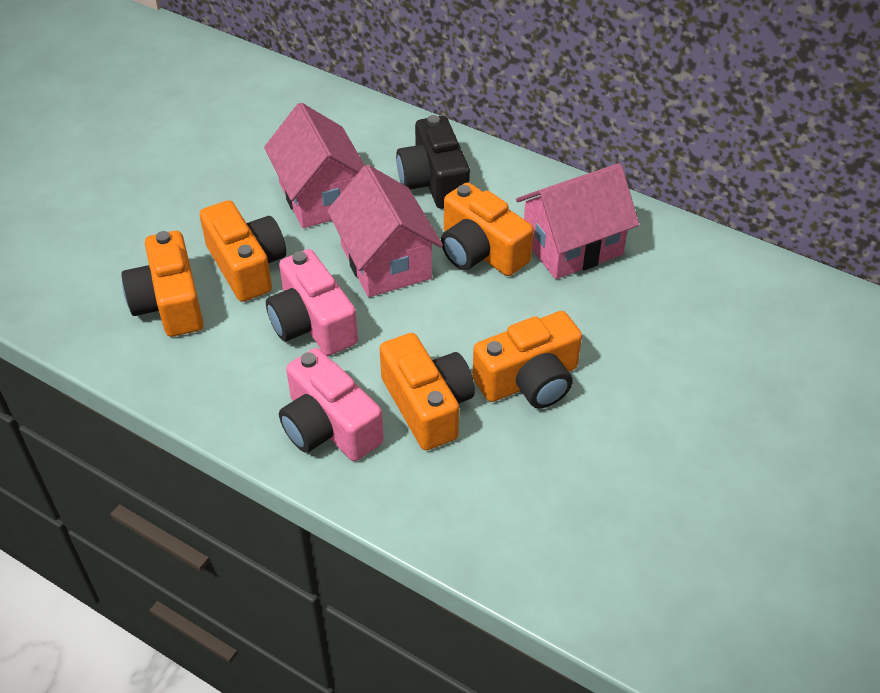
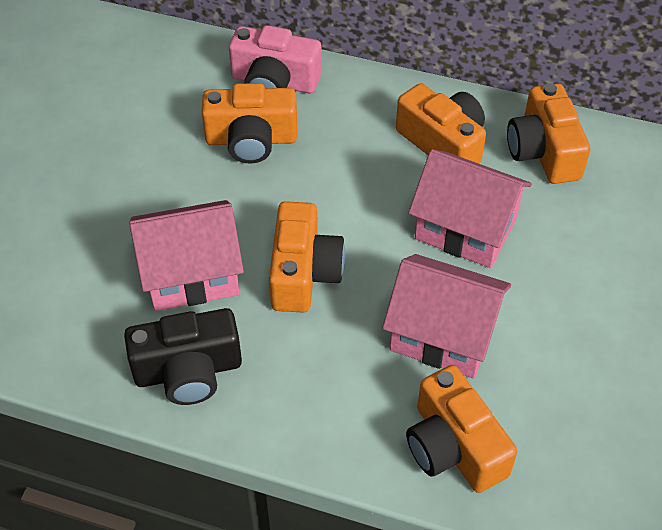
pink camera: [266,249,358,356] [279,348,384,461] = 2 -> [229,25,322,93] = 1

